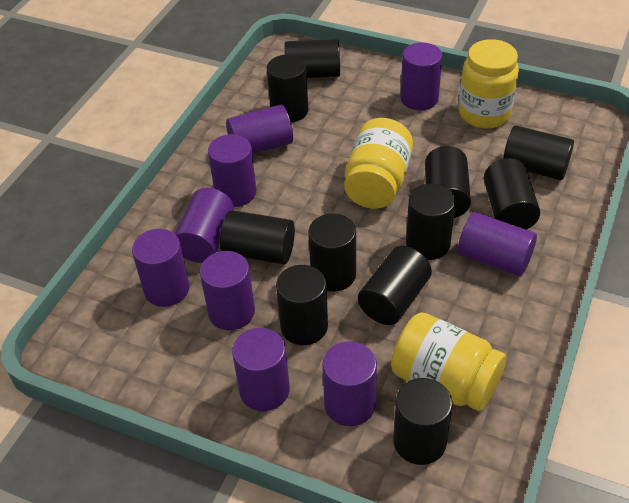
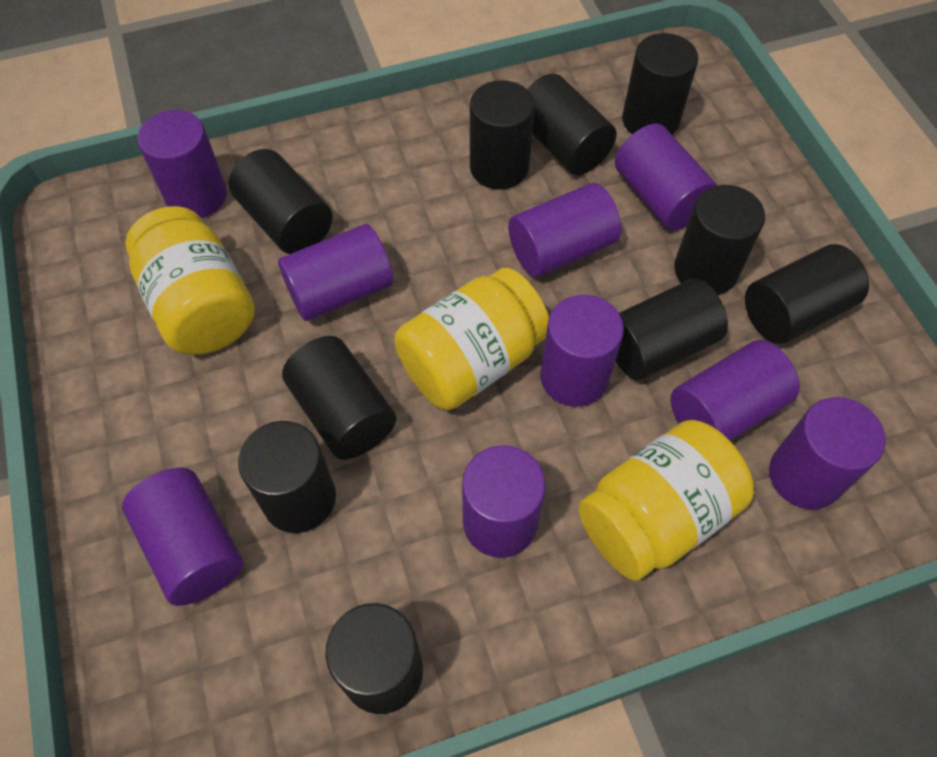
black cylinder: [220,210,295,264] [267,55,309,123] [276,265,328,345] [284,39,340,78] [308,214,356,292] [358,246,432,325] [394,378,453,465] [406,183,456,260] [425,146,471,218] [484,158,540,230] [503,126,574,180] = 11 -> [229,149,333,254] [238,421,336,533] [282,336,396,460] [325,603,423,714] [470,80,535,189] [527,74,617,175] [616,279,728,380] [622,33,698,135] [674,185,765,295] [745,244,869,344] = 10

